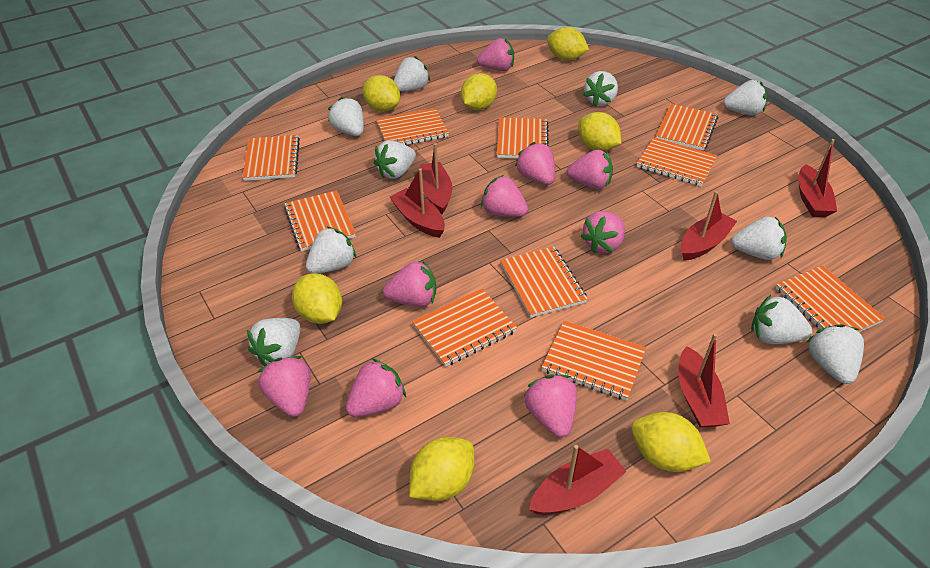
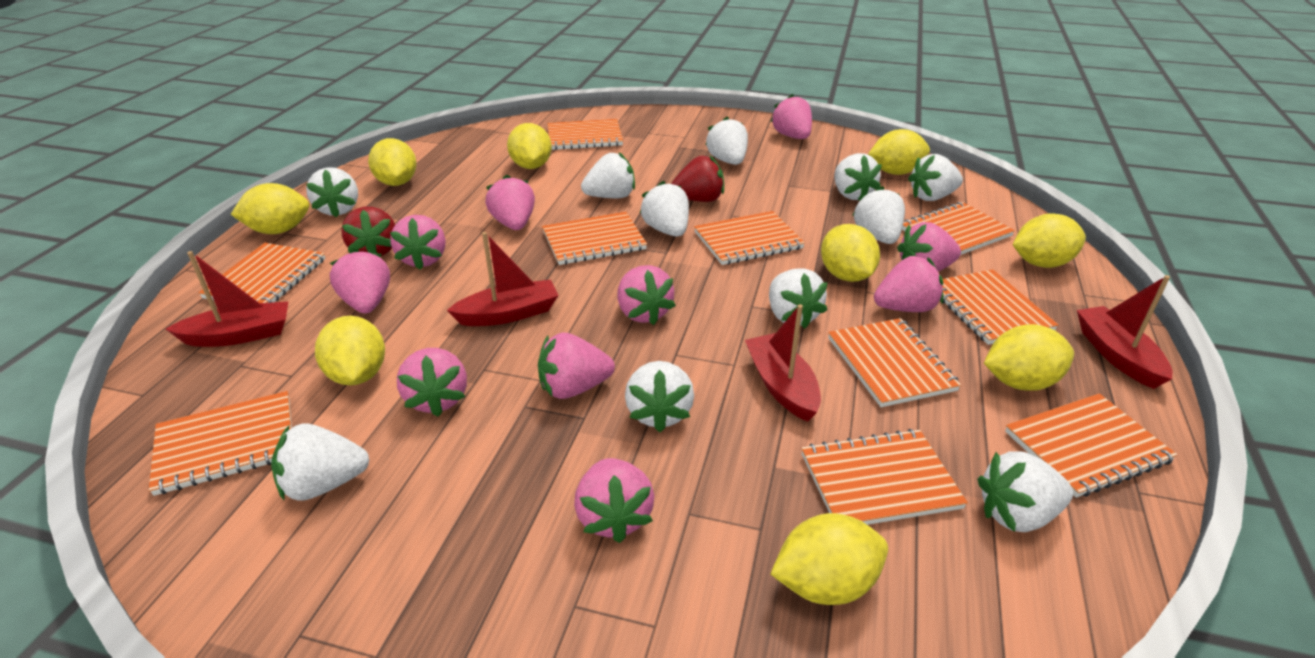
pink strawberry: [258,356,311,417] [346,358,406,417] [383,261,436,307] [477,38,514,71] [481,175,528,217] [515,142,555,185] [524,375,577,438] [567,150,613,189] [580,211,625,253] = 9 -> [330,249,390,313] [390,215,446,270] [397,348,467,417] [485,175,535,230] [538,333,615,399] [574,458,654,543] [617,265,676,325] [771,94,812,139] [874,256,944,312] [897,222,961,272] = 10
red boat: [390,168,445,238] [420,143,452,214] [529,445,627,515] [678,333,730,428] [681,191,737,261] [798,139,837,217] = 6 -> [166,251,288,347] [447,232,559,326] [745,304,821,422] [1077,275,1173,389] = 4
red strawberry: none = 0 -> [341,207,395,256] [671,156,724,202] = 2
white strawberry: [247,318,301,366] [306,227,356,274] [328,97,364,136] [374,140,416,179] [394,56,430,91] [583,71,618,107] [723,80,767,116] [731,217,787,260] [751,295,812,344] [807,324,864,384] = 10 -> [271,424,369,501] [306,167,358,218] [581,152,635,198] [625,361,694,432] [640,181,689,237] [705,117,748,165] [769,268,828,329] [834,153,882,200] [852,186,905,244] [908,154,963,201] [977,451,1073,532] = 11
yellow lemon: [292,273,342,324] [362,75,400,111] [409,437,474,501] [461,73,497,110] [547,27,589,60] [578,112,621,151] [631,412,711,472] = 7 -> [231,183,309,234] [315,316,385,385] [368,138,417,186] [507,123,552,169] [771,513,888,605] [821,224,880,282] [868,129,930,175] [984,324,1074,391] [1013,213,1086,268] = 9

